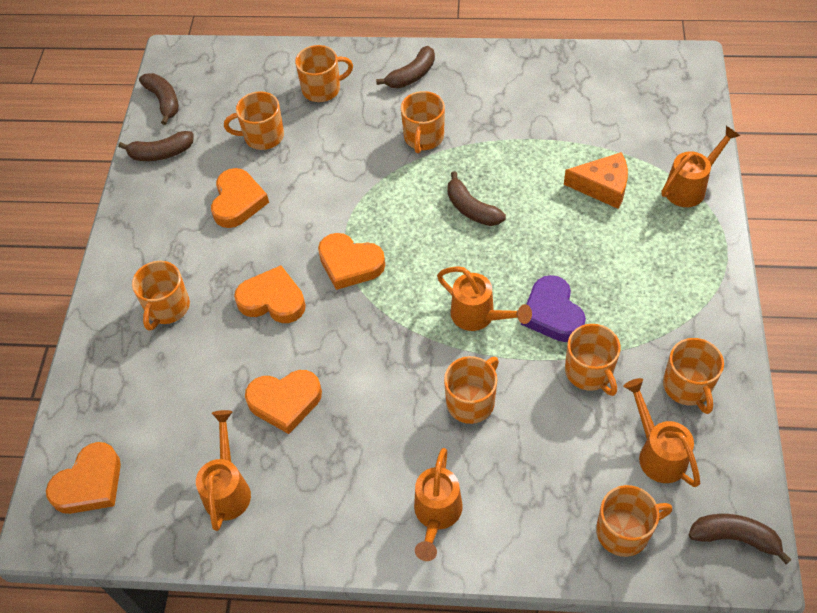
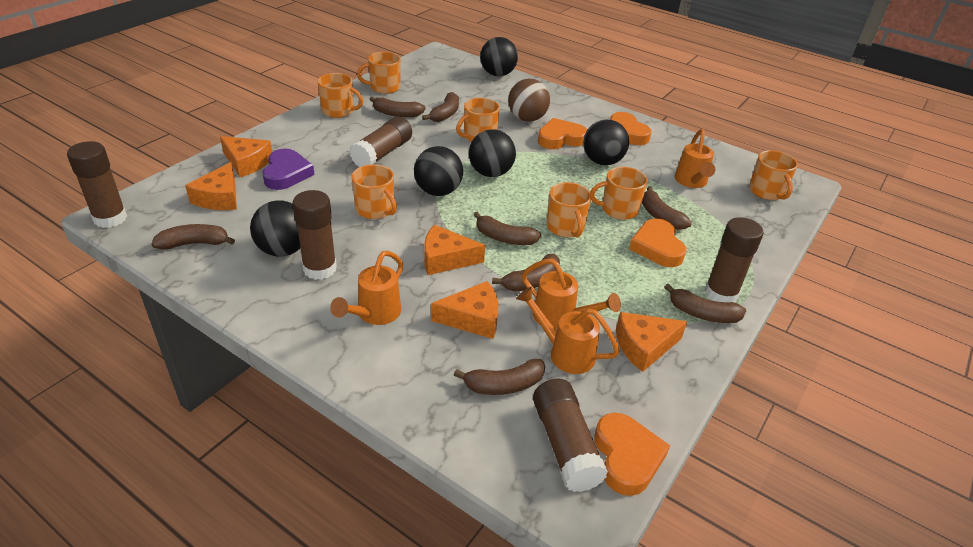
black ball: none = 0 -> [250,200,300,257] [414,146,463,196] [469,129,516,177] [480,37,518,76] [583,119,629,165] = 5
brown ball: none = 0 -> [508,79,550,122] = 1
brown banana: [118,131,194,161] [139,73,179,125] [376,46,435,88] [447,171,506,226] [689,514,791,564] = 5 -> [152,224,235,250] [370,96,426,117] [422,92,459,122] [454,359,545,395] [474,212,541,245] [492,254,560,292] [642,186,692,230] [664,284,746,323] = 8
brown glue stick: none = 0 -> [67,141,127,228] [293,190,337,280] [350,116,412,167] [533,379,608,492] [705,217,764,302] = 5
orange cheese: [564,152,628,209] = 1 -> [185,162,237,210] [220,136,272,177] [424,225,485,275] [431,281,498,339] [616,312,687,372] = 5
orange heart: [46,442,121,514] [211,168,269,228] [234,265,305,323] [245,370,322,434] [318,233,385,290] = 5 -> [538,118,587,149] [594,413,670,496] [610,112,652,145] [629,219,687,267] = 4
orange mug: [132,261,190,331] [224,91,284,150] [295,45,353,102] [401,91,445,153] [444,356,499,424] [565,324,621,396] [596,485,672,557] [663,338,724,414] = 8 -> [317,73,363,118] [352,165,397,219] [357,52,401,94] [456,98,500,142] [546,182,592,237] [590,167,648,220] [749,150,798,200] = 7
orange watering can: [196,410,251,531] [414,448,463,561] [437,266,532,331] [624,378,700,487] [662,126,740,207] = 5 -> [330,251,403,325] [516,287,620,374] [522,259,621,330] [675,129,715,188] = 4

